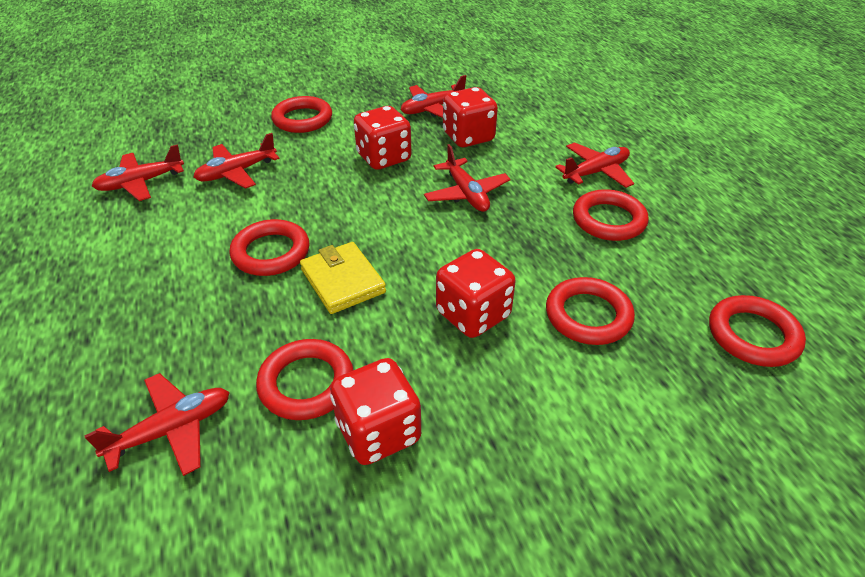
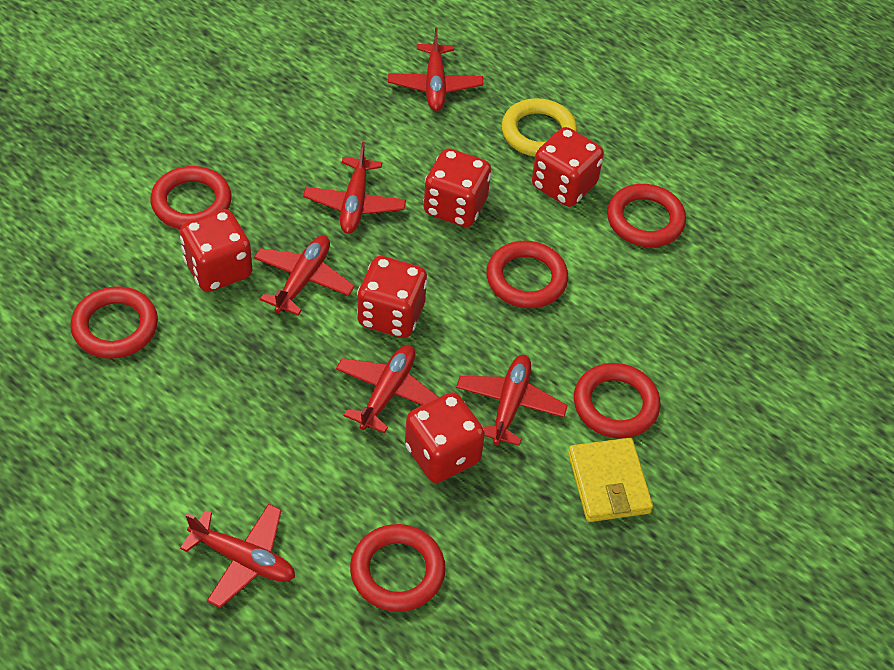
red dice: [330,358,421,465] [354,106,411,170] [436,249,516,338] [443,87,498,147] = 4 -> [180,209,252,292] [357,256,428,338] [405,392,485,483] [423,148,491,227] [532,127,604,207] = 5
yellow ring: none = 0 -> [502,98,577,157] = 1

